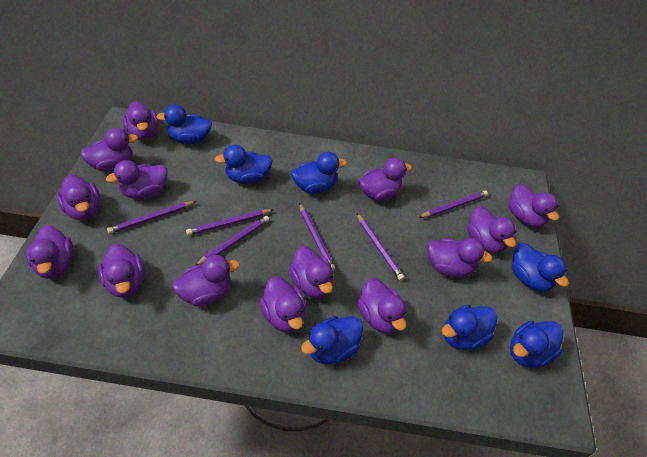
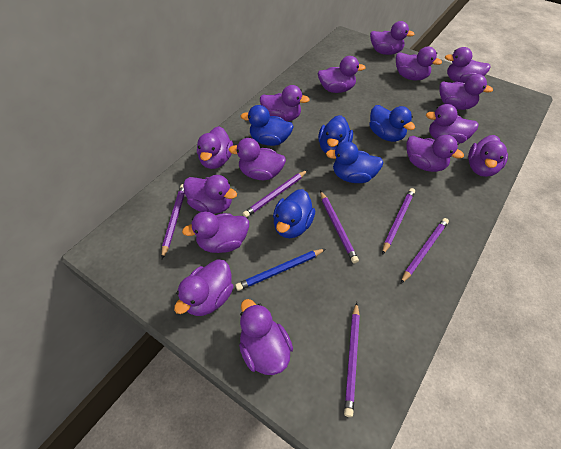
blue duck: [156,105,212,144] [215,145,273,184] [291,152,347,194] [301,316,363,365] [442,305,498,350] [510,321,563,368] [512,243,569,292] = 7 -> [241,105,294,146] [273,189,315,238] [318,115,353,153] [326,141,383,183] [369,105,415,142] = 5
blue pencil: none = 0 -> [235,249,325,291] = 1
purple duck: [26,225,74,279] [57,175,100,220] [80,128,138,171] [98,244,144,298] [106,160,168,199] [122,101,159,140] [172,255,240,306] [260,277,306,333] [289,246,333,298] [357,278,407,333] [359,158,412,201] [428,238,492,277] [467,206,516,253] [509,184,559,227] = 14 -> [174,259,233,316] [182,211,249,253] [183,175,237,214] [197,126,233,169] [229,138,286,180] [239,299,293,375] [260,85,309,122] [318,56,366,93] [370,21,415,55] [396,46,442,80] [407,135,464,172] [426,104,479,144] [439,74,493,110] [445,47,491,83] [468,135,508,177] = 15

